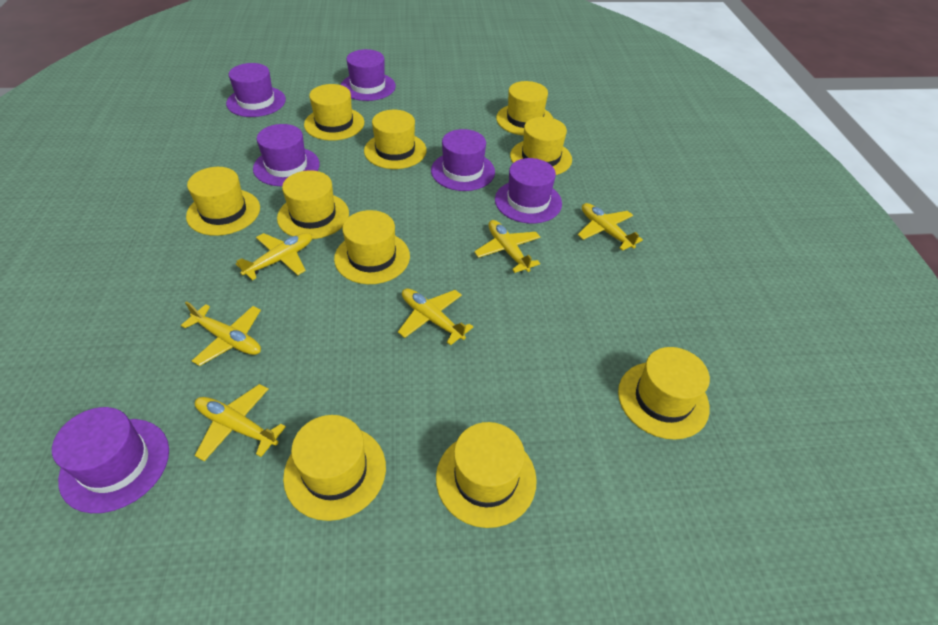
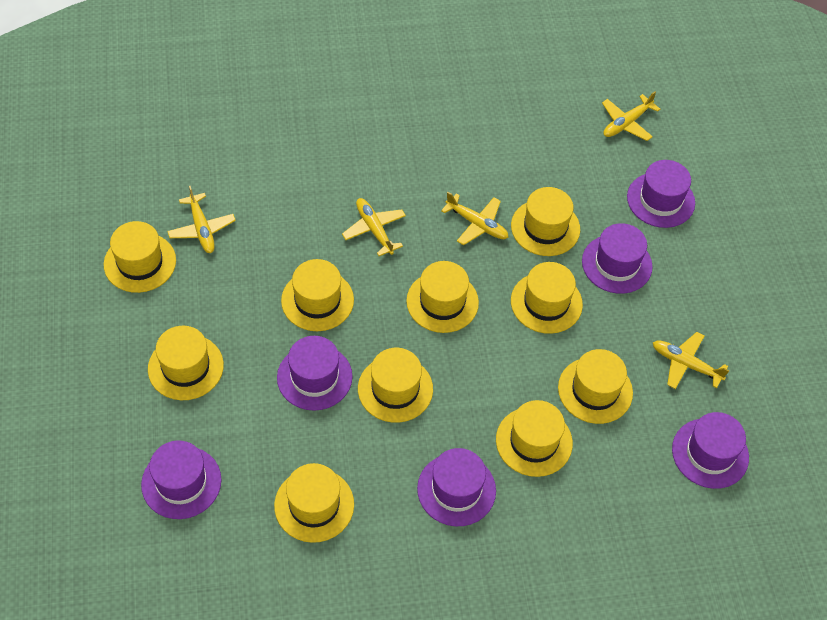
yellow plane: [181,301,261,366] [195,384,286,461] [236,233,312,280] [398,288,473,345] [474,220,540,273] [578,203,643,251] = 6 -> [167,186,236,253] [342,198,406,256] [441,192,509,245] [602,91,660,141] [653,332,729,389] = 5

